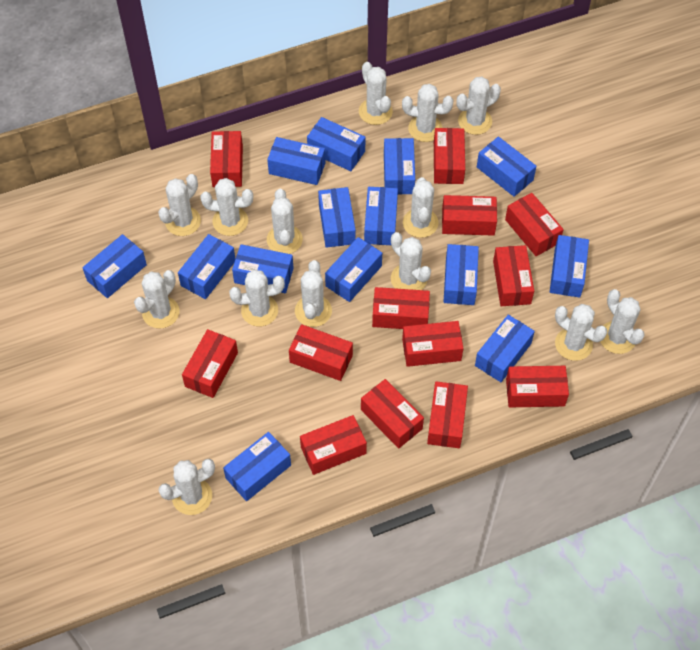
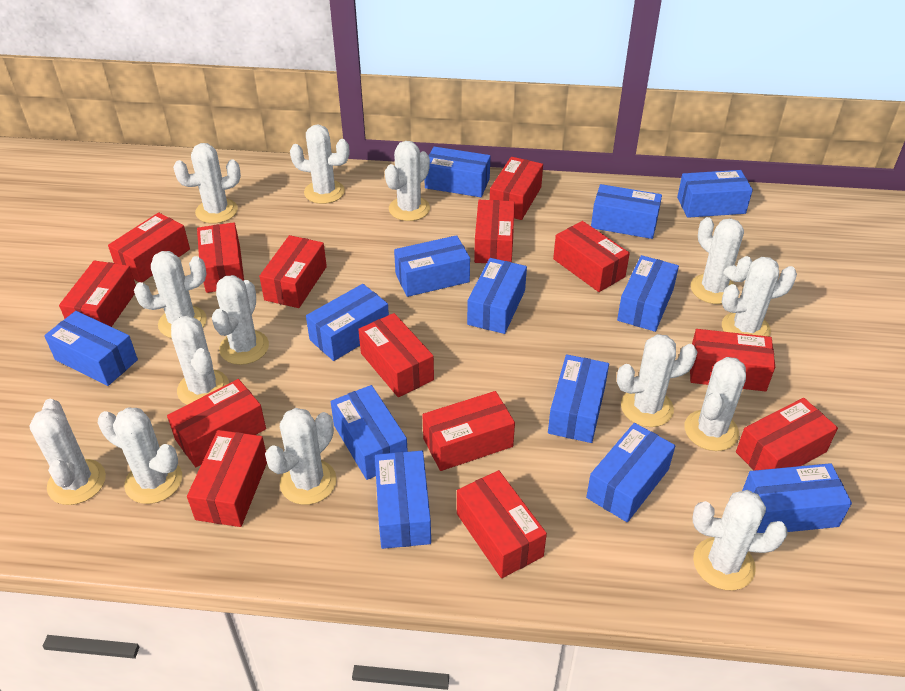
blue box: [82,234,147,298] [178,234,235,299] [223,432,291,501] [232,244,294,293] [267,137,326,185] [307,117,366,171] [318,187,356,248] [325,237,382,302] [364,187,398,245] [384,138,415,195] [444,244,479,305] [475,315,535,382] [477,136,537,197] [550,235,589,298] = 14 -> [44,311,138,386] [306,284,389,361] [331,385,408,480] [375,451,431,549] [394,235,470,297] [425,147,490,197] [467,258,527,334] [548,354,609,443] [586,423,675,522] [591,184,662,239] [617,255,679,332] [677,170,753,218] [742,463,852,533] = 13
red box: [182,329,238,398] [210,131,243,187] [289,324,353,381] [300,415,367,475] [361,379,424,449] [372,287,430,329] [402,321,463,367] [427,381,468,448] [434,128,465,184] [442,195,497,236] [493,245,534,306] [505,193,564,256] [506,366,569,408] = 13 -> [59,260,136,327] [108,212,190,282] [167,379,266,467] [187,430,267,527] [197,222,244,293] [259,235,327,308] [358,313,434,397] [422,391,515,471] [457,470,547,578] [474,200,515,263] [490,157,543,220] [553,221,630,292] [690,329,775,392] [736,398,838,471] = 14

